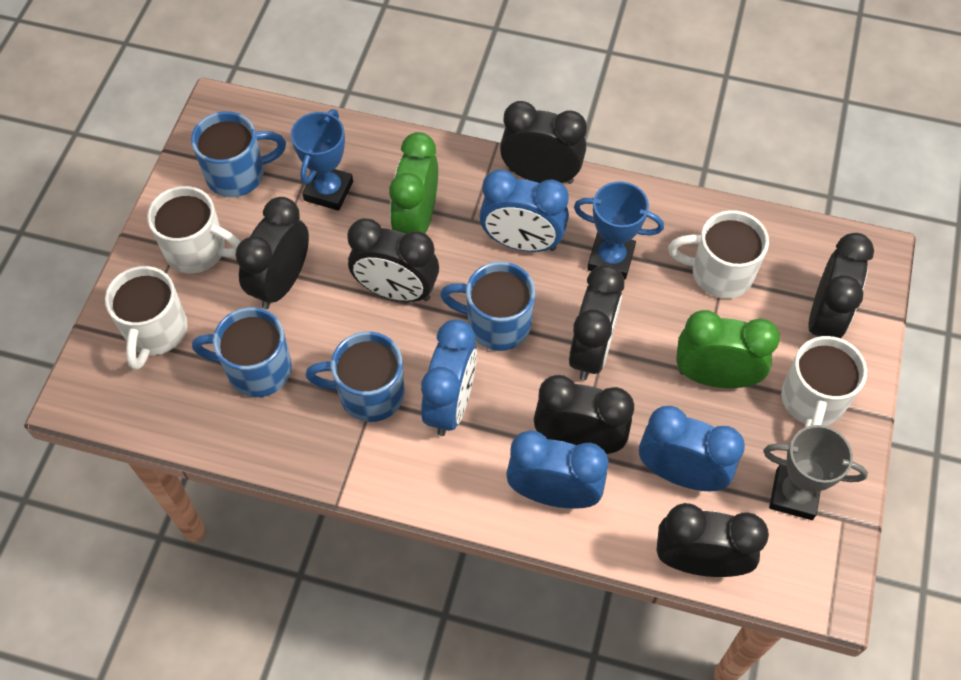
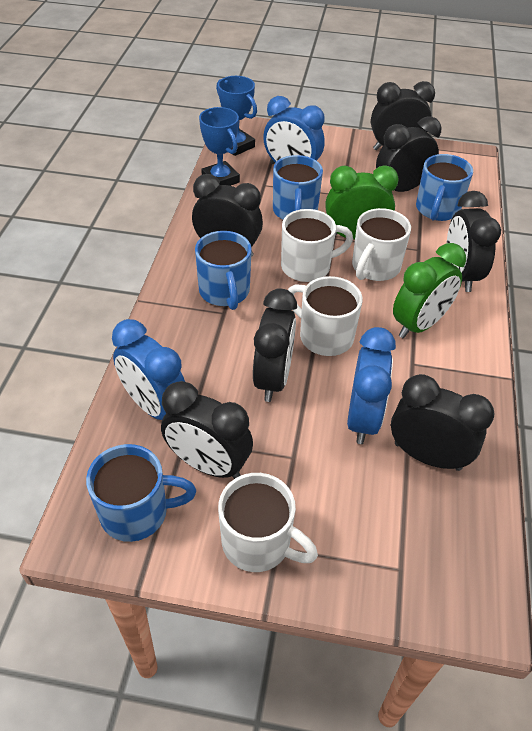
blue clock: [421,319,477,436] [479,170,569,252] [506,430,608,509] [639,406,745,491] = 4 -> [112,319,185,420] [263,96,325,164] [347,327,396,444] = 3
grey trophy: [763,425,868,520] = 1 -> none = 0

